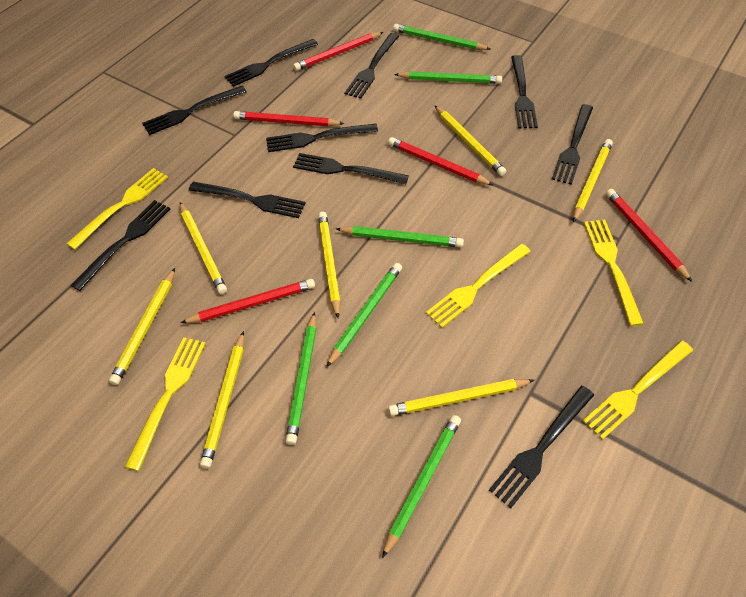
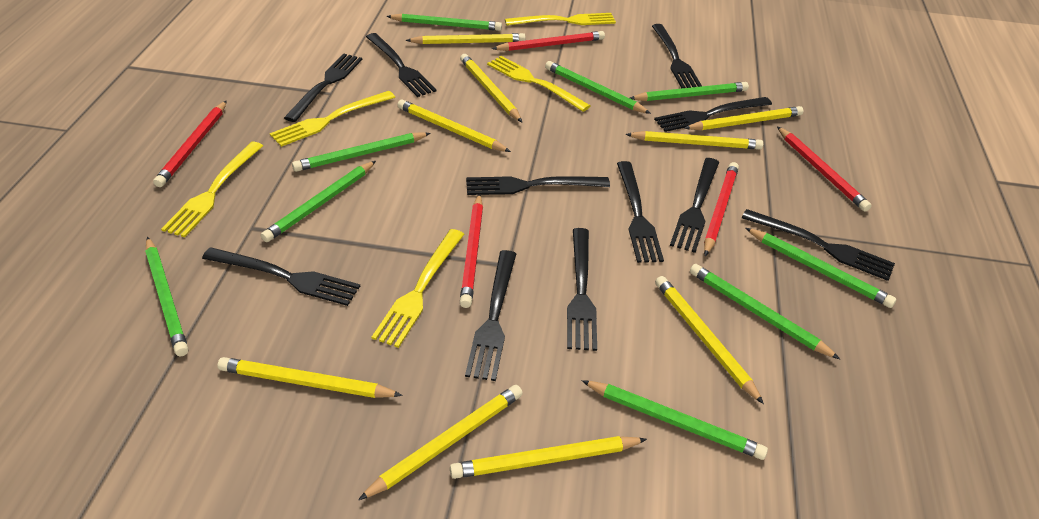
black fork: [70,200,170,291] [142,86,247,135] [189,182,305,218] [224,39,318,87] [266,124,378,152] [293,153,409,184] [345,33,399,99] [489,386,594,508] [511,55,538,128] [552,104,593,185] = 10 -> [202,247,360,306] [284,54,362,122] [366,33,436,97] [465,250,516,381] [466,176,610,195] [567,228,597,351] [617,161,664,263] [652,24,702,88] [654,97,772,132] [670,158,719,253] [742,209,895,281] = 11
green pencil: [285,312,316,445] [326,263,402,368] [336,226,464,247] [382,415,461,558] [393,24,491,50] [394,71,502,84] = 6 -> [145,237,188,356] [261,161,376,242] [292,132,431,172] [386,13,502,31] [545,61,651,114] [582,380,768,460] [630,82,749,101] [690,264,840,359] [745,228,896,308] = 9
yellow pencil: [109,268,175,385] [180,202,227,294] [200,331,244,469] [318,212,341,318] [388,379,534,416] [434,105,507,176] [573,139,613,223] = 7 -> [217,357,403,398] [358,385,523,500] [397,99,511,152] [406,33,526,44] [450,436,647,479] [460,54,522,122] [625,131,763,150] [655,276,764,404] [684,106,803,130] = 9

